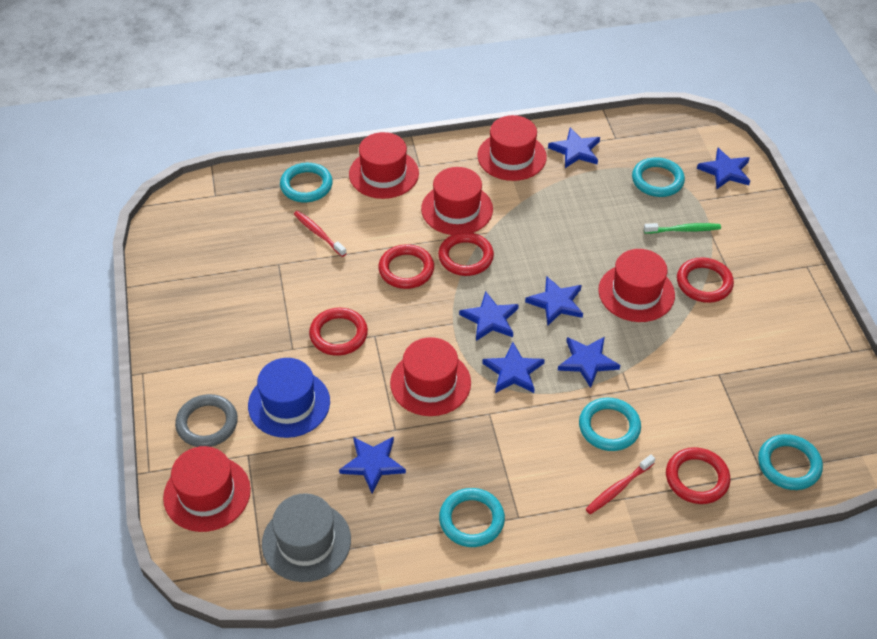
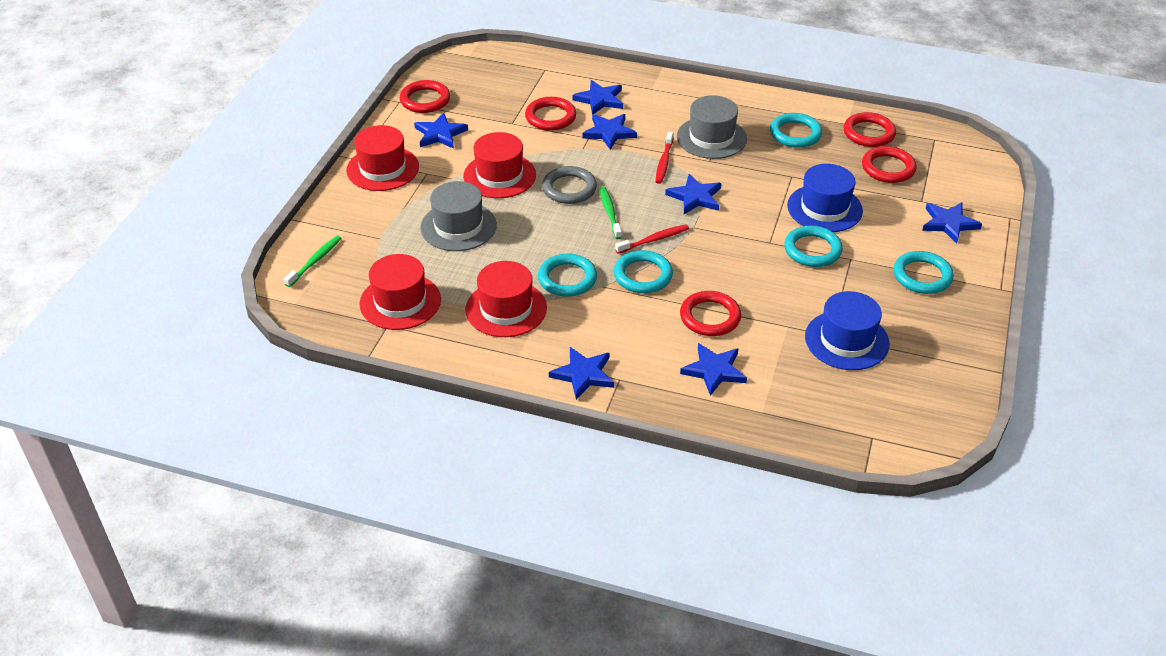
blue hat: [248,358,330,438] = 1 -> [787,164,863,232] [805,291,889,370] = 2
green toothbrush: [644,223,721,234] = 1 -> [284,236,341,287] [599,186,622,239] = 2
grey hat: [262,493,351,582] = 1 -> [420,181,497,251] [677,95,747,159] = 2
red hat: [163,446,251,532] [349,132,419,199] [390,337,471,416] [421,167,493,235] [477,115,547,181] [598,249,675,322] = 6 -> [346,125,419,191] [359,254,441,330] [463,132,536,198] [465,261,547,337] = 4

